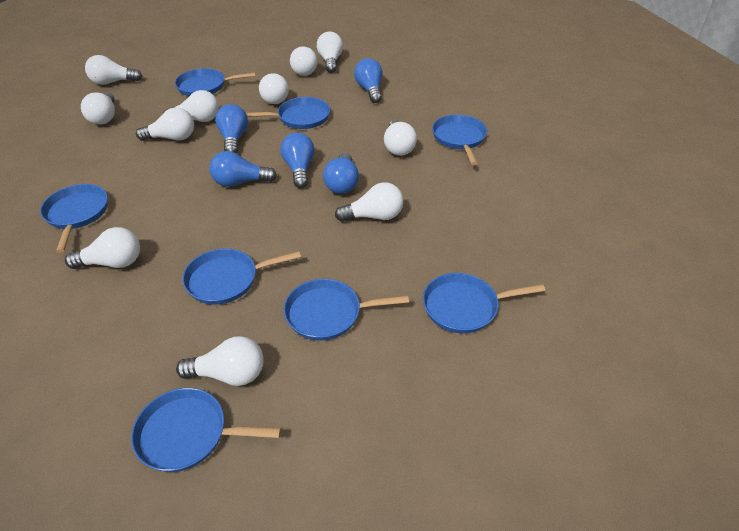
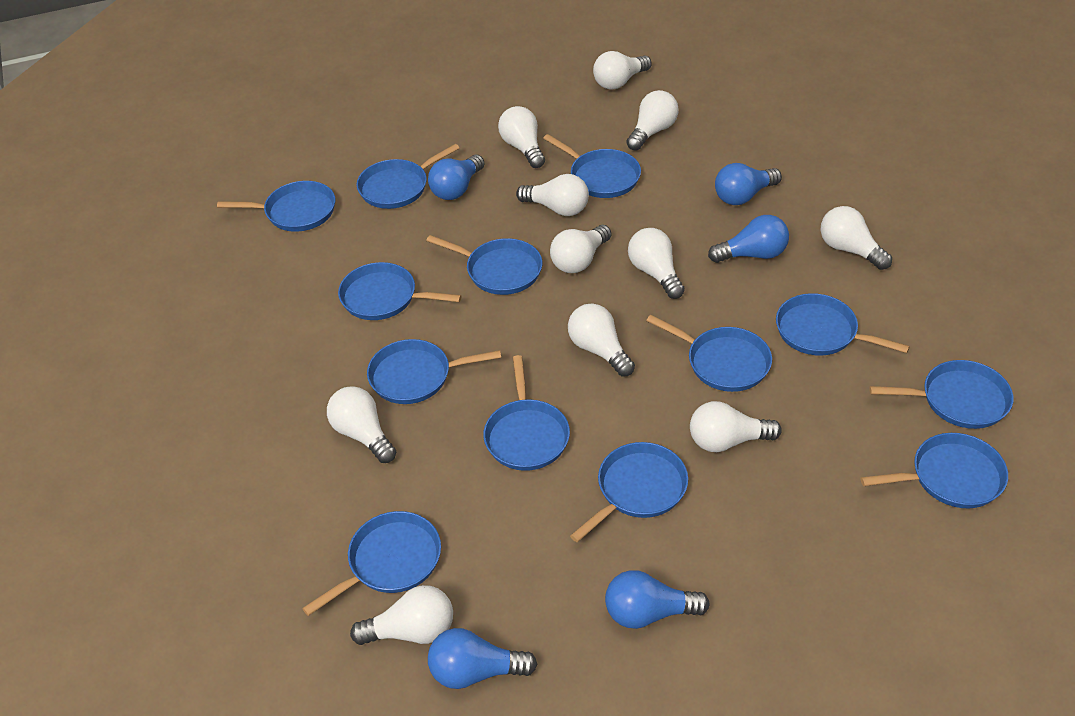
blue pan: [40,184,108,253] [131,388,281,472] [175,68,256,96] [182,248,301,305] [246,97,330,129] [284,279,409,341] [423,273,545,334] [432,115,487,165] = 8 -> [217,181,335,232] [302,511,441,616] [338,262,461,320] [357,144,459,209] [367,339,501,404] [426,235,542,295] [483,355,570,471] [543,134,641,198] [570,442,688,542] [646,315,772,392] [776,293,910,356] [861,433,1008,508] [869,360,1014,429] = 13

